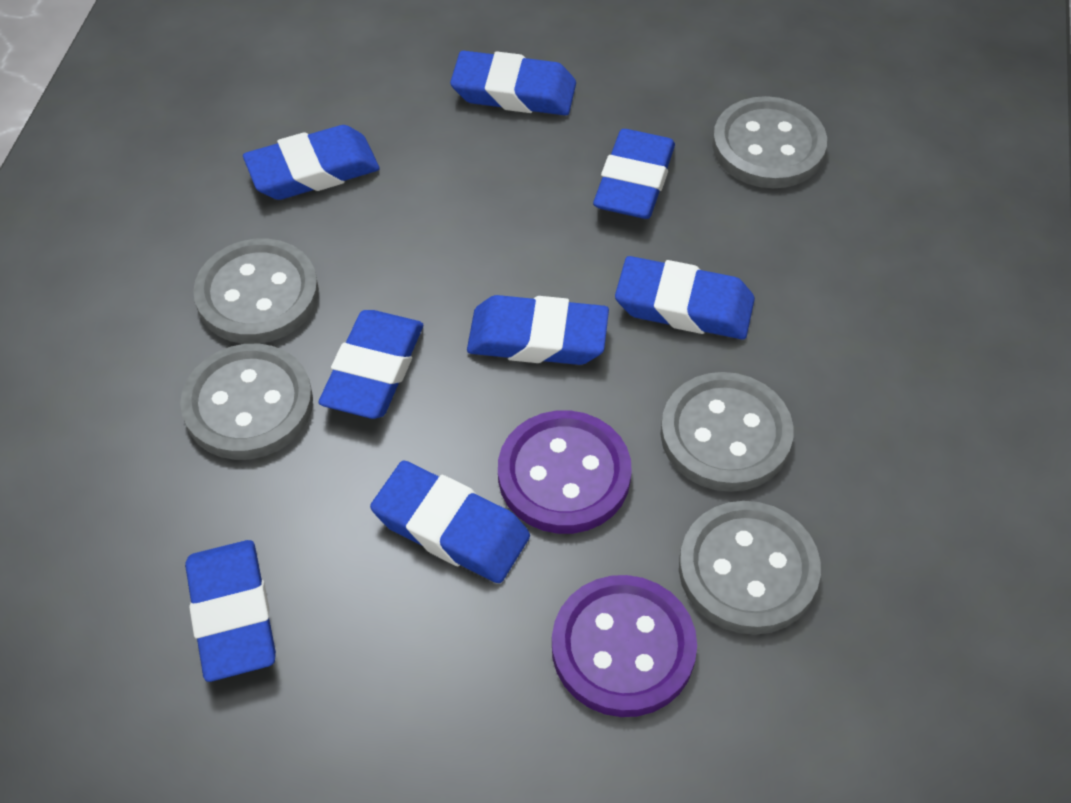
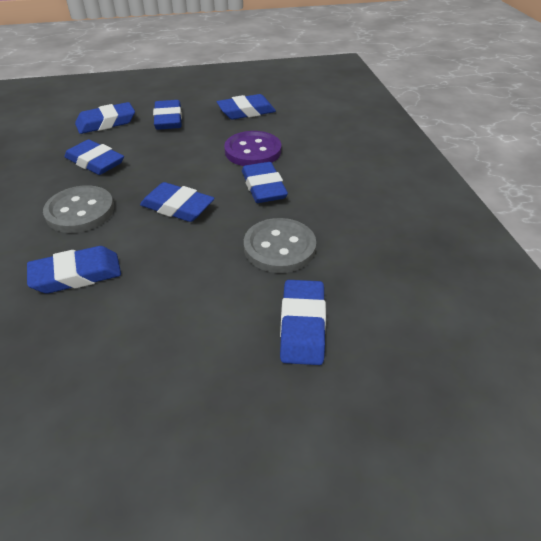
grey button: [180,344,313,460] [193,239,319,344] [660,372,794,492] [679,501,821,635] [712,96,827,188] = 5 -> [43,185,114,233] [244,218,316,273] = 2
purple button: [498,410,632,534] [552,575,697,717] = 2 -> [224,131,281,166] = 1

